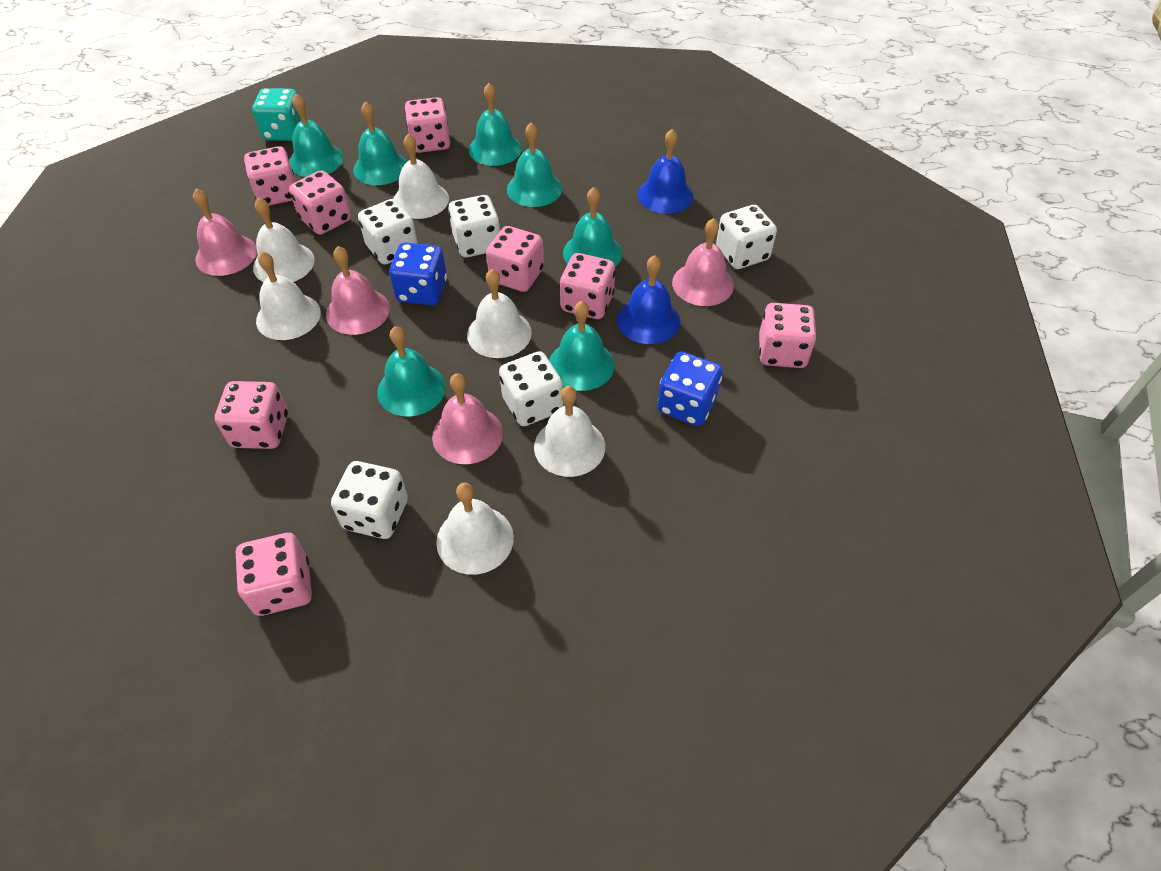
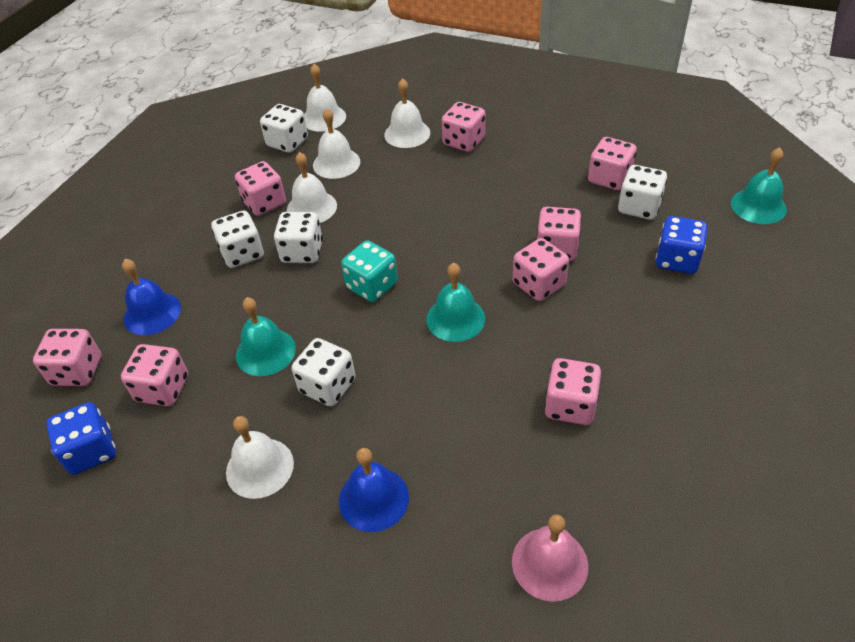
pink bell: [193,189,257,276] [326,246,390,335] [432,373,503,464] [672,218,734,306] = 4 -> [512,514,588,602] = 1
turquoise bell: [289,94,344,177] [353,101,407,185] [377,326,446,417] [469,83,522,166] [507,123,562,207] [549,301,615,391] [563,187,622,267] = 7 -> [236,297,296,376] [426,263,485,342] [731,148,787,224] = 3
white bell: [253,197,315,282] [256,251,321,340] [393,134,449,219] [436,483,514,575] [467,269,532,358] [534,386,605,477] = 6 -> [226,416,294,499] [287,152,337,223] [304,64,346,132] [313,108,360,179] [384,78,430,148] = 5

